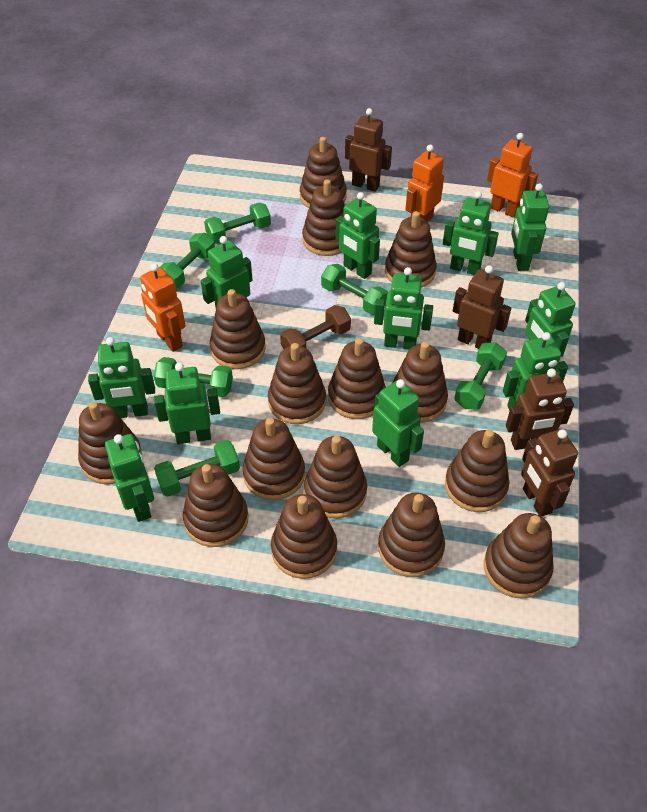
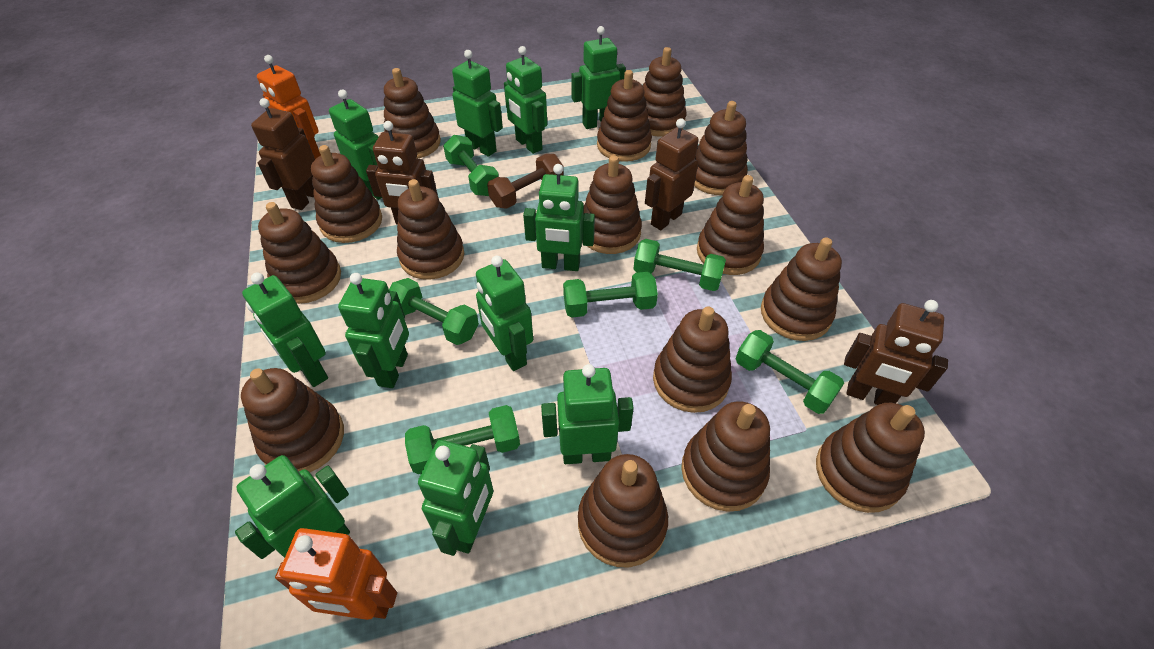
orange robot: [140,263,186,352] [405,145,444,222] [487,133,538,218] = 3 -> [257,55,321,159] [275,528,397,620] = 2

